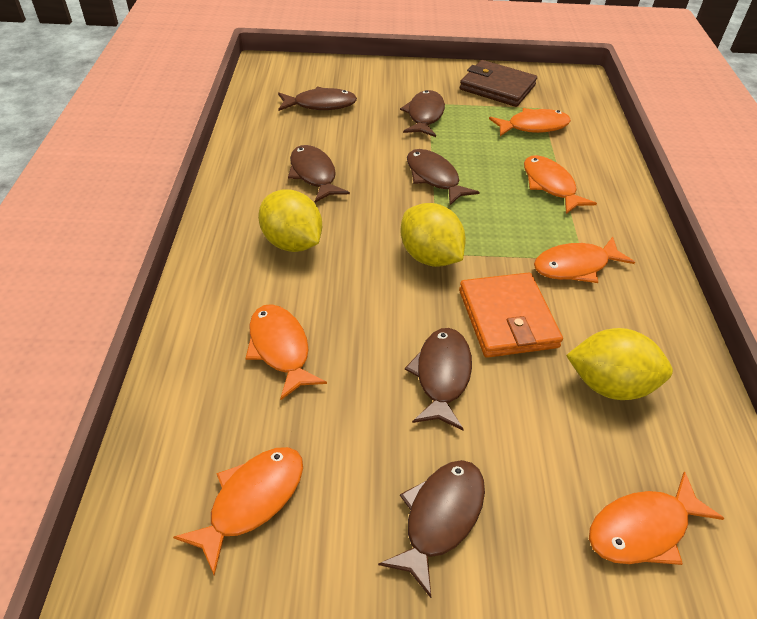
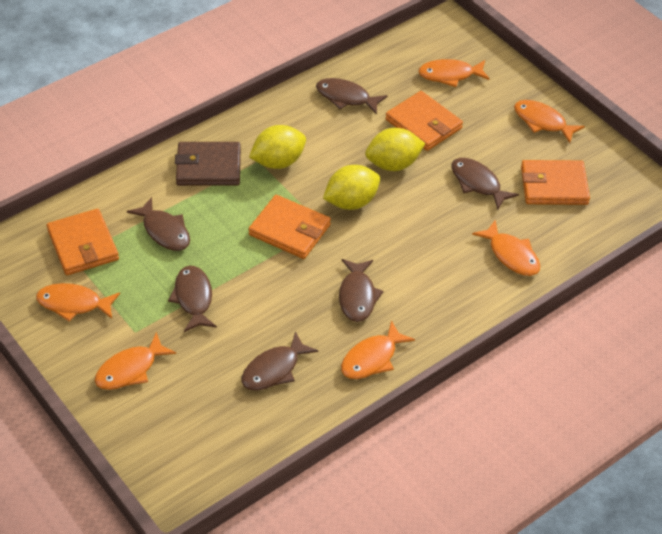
orange wallet: [459,272,563,358] = 1 -> [47,209,119,275] [248,195,331,259] [385,91,463,151] [521,160,590,205] = 4

